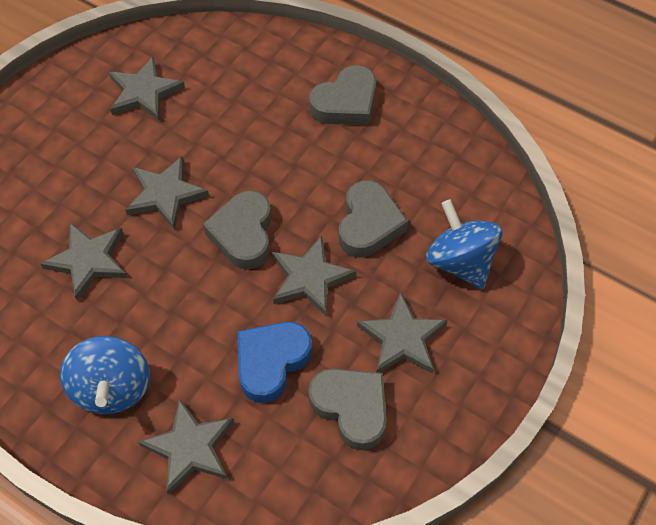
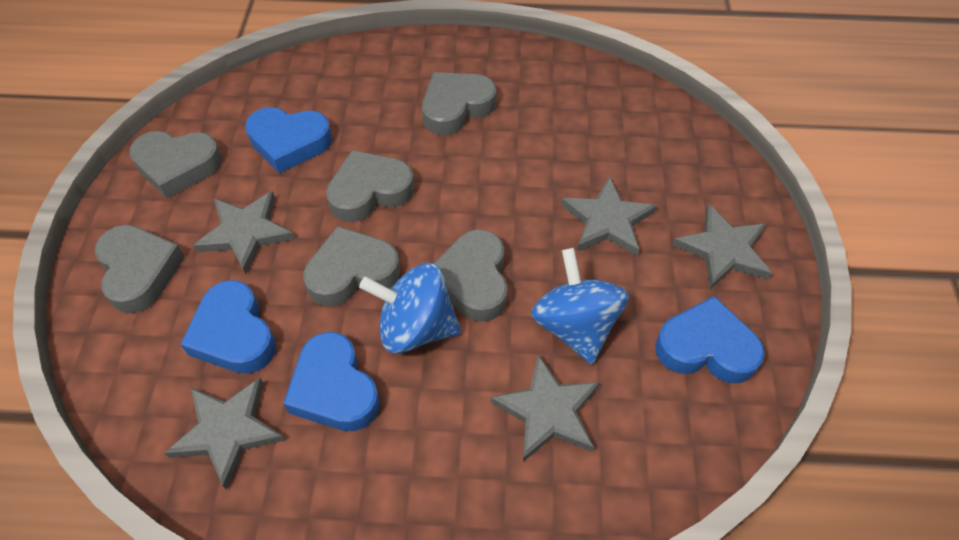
blue heart: [238,322,312,403] = 1 -> [180,280,276,374] [245,107,332,173] [283,332,380,431] [655,296,765,383] = 4
grey heart: [203,191,271,270] [308,368,387,450] [309,65,376,125] [339,181,408,257] = 4 -> [95,225,185,313] [129,131,222,198] [303,226,401,307] [326,150,415,222] [422,72,496,135] [434,229,508,322] = 6
grey star: [40,223,128,301] [109,57,185,121] [126,156,209,230] [138,398,234,495] [272,236,356,317] [357,292,447,374] = 6 -> [165,378,285,490] [193,191,295,274] [491,354,600,462] [561,176,657,257] [672,204,772,289] = 5

